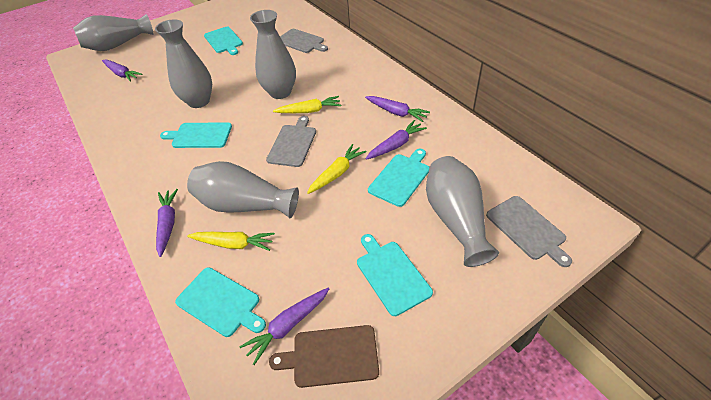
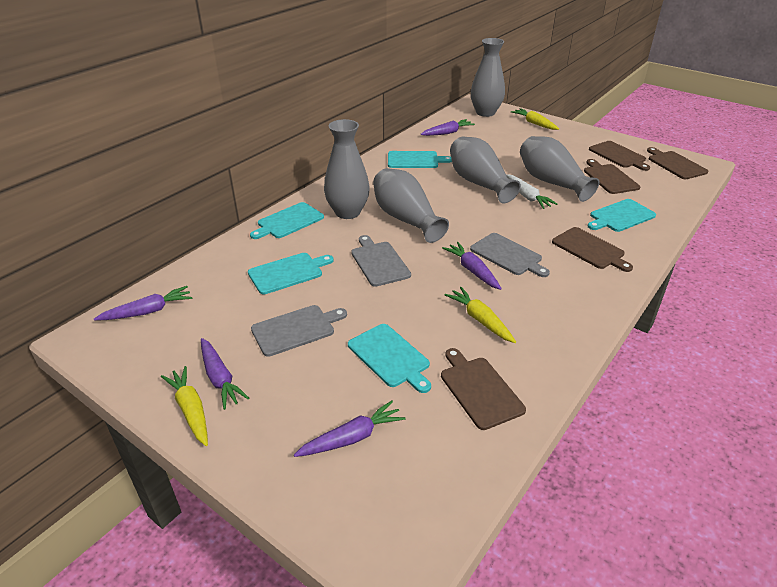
brown cutting board: [269,325,379,388] = 1 -> [441,348,526,430] [552,227,633,272] [584,159,640,194] [589,141,650,171] [647,147,708,179] = 5
white carrot: none = 0 -> [506,174,557,209] = 1

